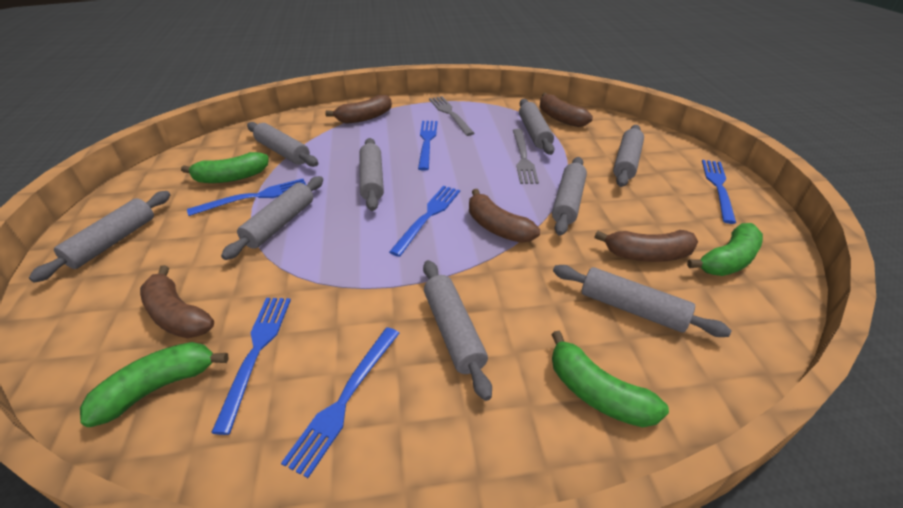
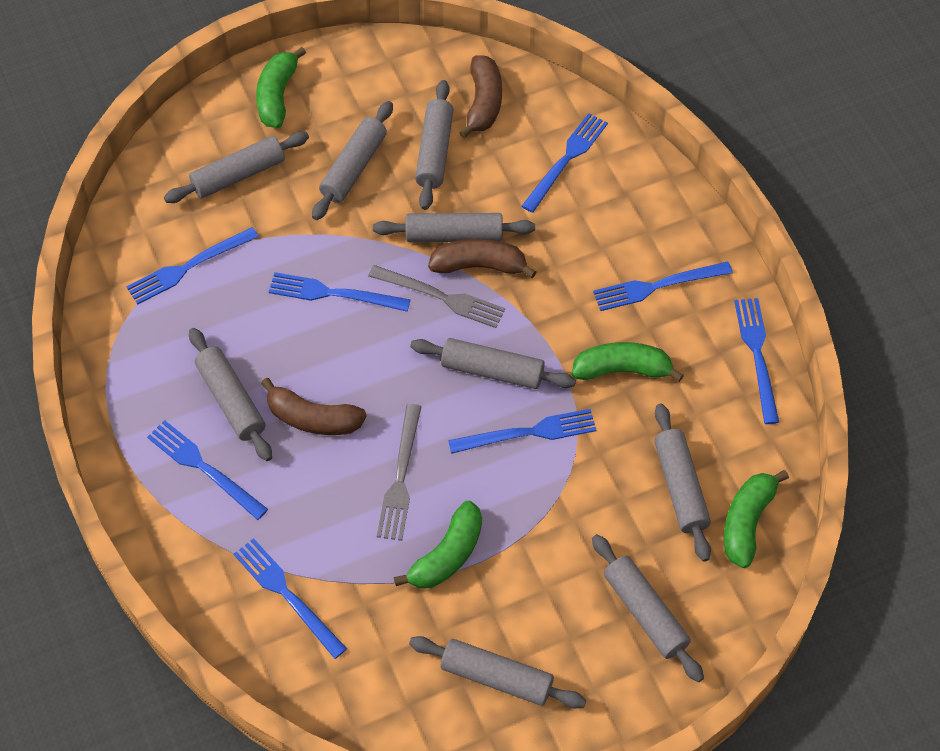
blue fork: [187,179,307,216] [211,298,291,435] [281,327,399,478] [389,186,460,257] [418,121,437,171] [702,160,736,224] = 6 -> [126,227,259,305] [147,420,268,520] [234,538,347,659] [269,272,411,312] [448,409,597,454] [522,113,608,213] [593,261,733,311] [734,298,779,424] = 8
brown banana: [140,265,214,338] [325,95,392,124] [469,189,540,243] [540,93,593,127] [594,230,698,262] = 5 -> [261,378,367,435] [428,238,537,278] [459,55,502,138] = 3

